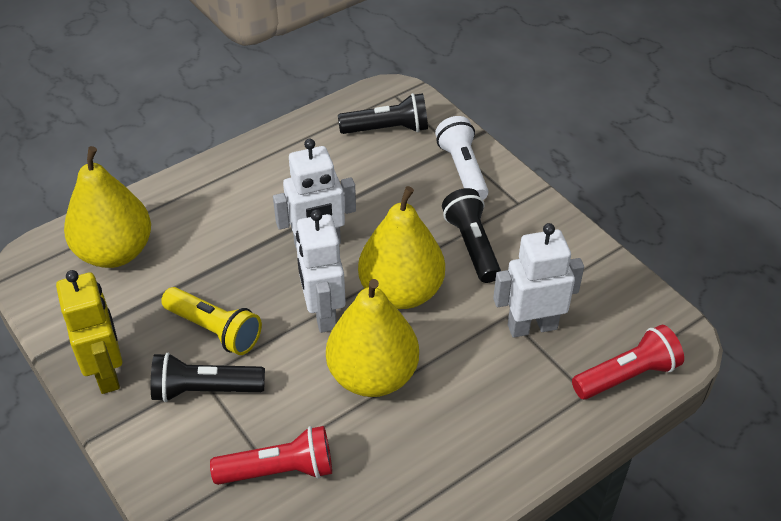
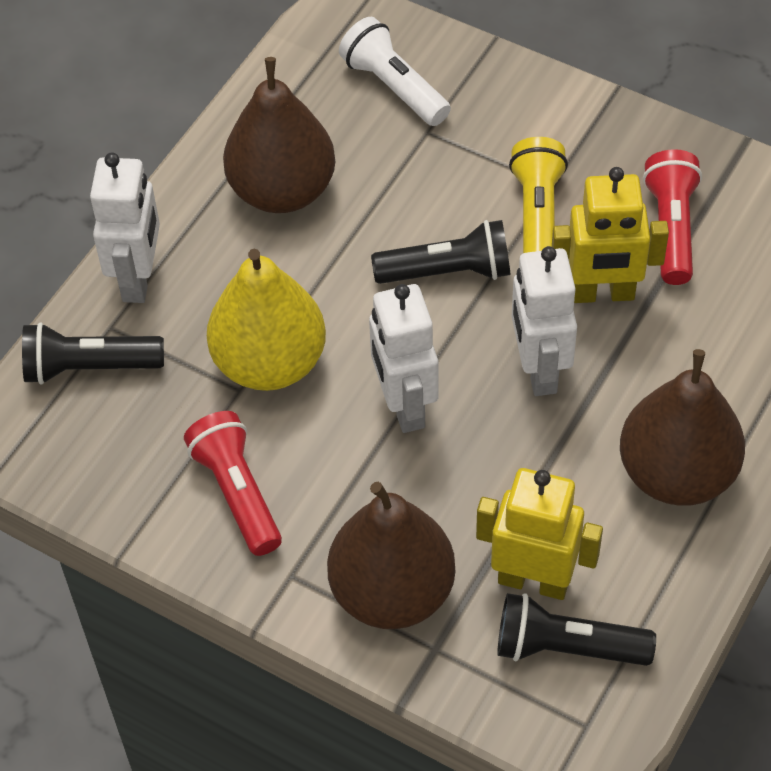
brown pear: none = 0 -> [223,57,335,213] [327,482,456,629] [620,349,745,506] = 3
yellow pear: [64,146,151,268] [326,279,419,397] [358,186,445,309] = 3 -> [207,249,326,391] = 1
yellow robot: [56,270,122,394] = 1 -> [476,468,603,600] [552,167,669,303] = 2

